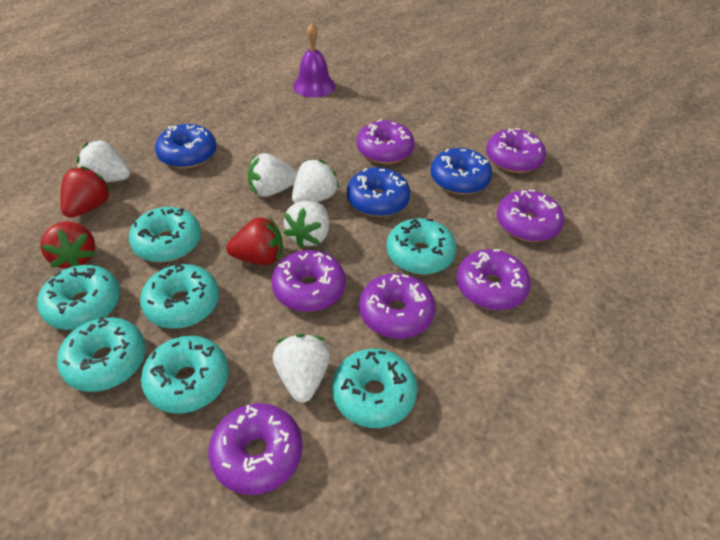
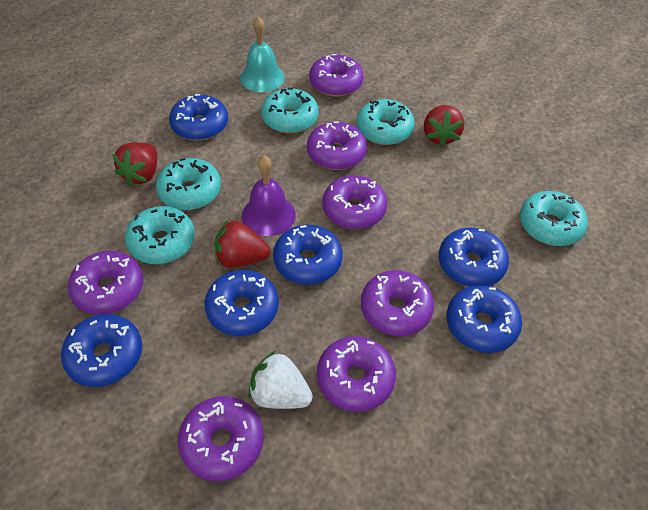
blue donut: [155,124,216,169] [347,167,410,217] [431,148,492,195] = 3 -> [61,314,142,387] [169,94,228,141] [205,270,279,336] [273,225,343,285] [439,228,509,287] [447,285,522,353] = 6
turquoise bell: none = 0 -> [240,17,285,92] = 1
turquoise donut: [37,265,120,330] [57,317,146,392] [129,207,201,262] [140,263,219,329] [141,336,229,414] [332,349,418,428] [386,218,456,275] = 7 -> [125,206,195,264] [156,158,221,210] [261,88,319,133] [356,99,415,145] [520,191,588,246] = 5
white strawberry: [76,140,130,182] [248,153,297,197] [273,334,330,403] [283,201,329,248] [292,159,340,203] = 5 -> [248,351,313,409] = 1

